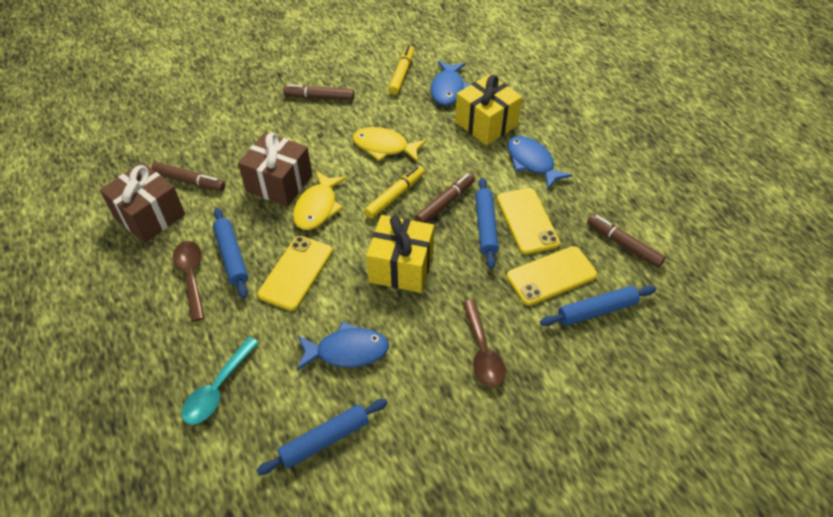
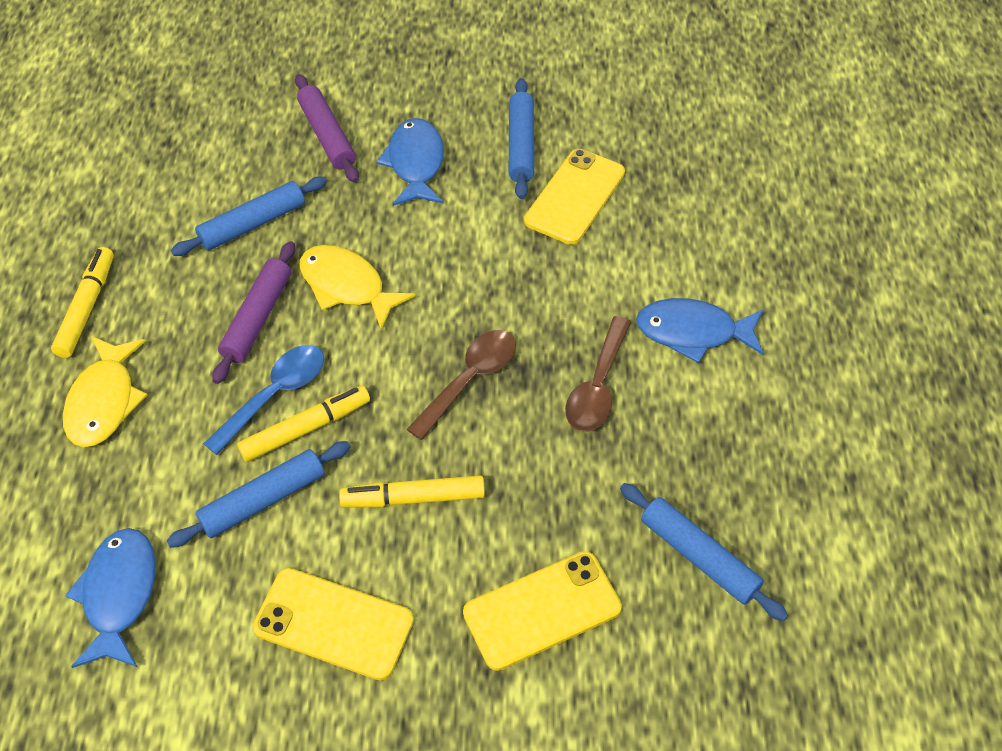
blue spoon: none = 0 -> [203,345,324,455] = 1
brown gift: [100,162,185,243] [238,132,312,207] = 2 -> none = 0
brown marker: [151,162,226,191] [283,84,354,100] [415,173,475,223] [587,214,666,268] = 4 -> none = 0
purple rolling pin: none = 0 -> [212,241,295,384] [295,74,359,183] = 2
turquoise spoon: [181,337,259,425] = 1 -> none = 0
yellow gift: [366,215,434,293] [455,74,522,146] = 2 -> none = 0
yellow marker: [364,166,424,219] [388,45,414,95] = 2 -> [51,247,114,358] [237,385,370,462] [339,475,485,507] = 3

